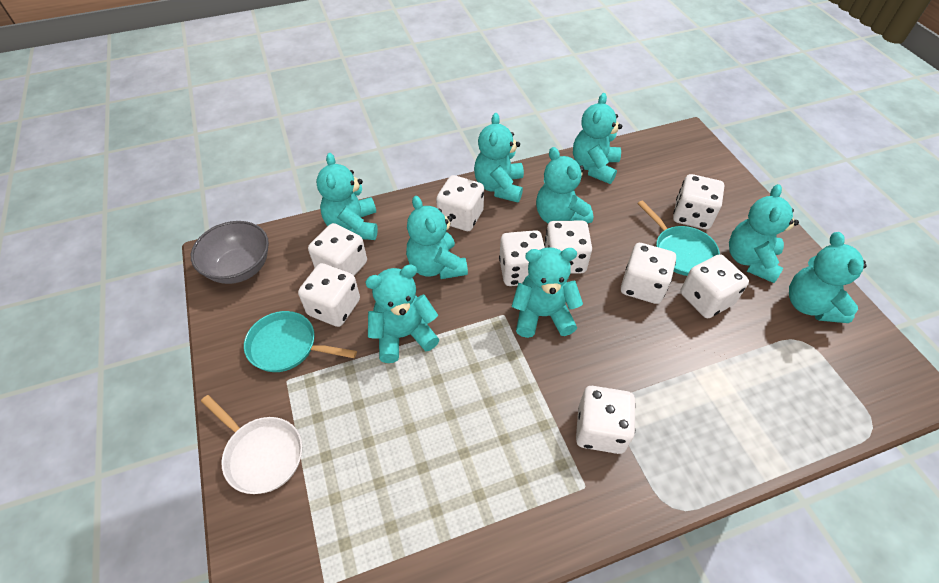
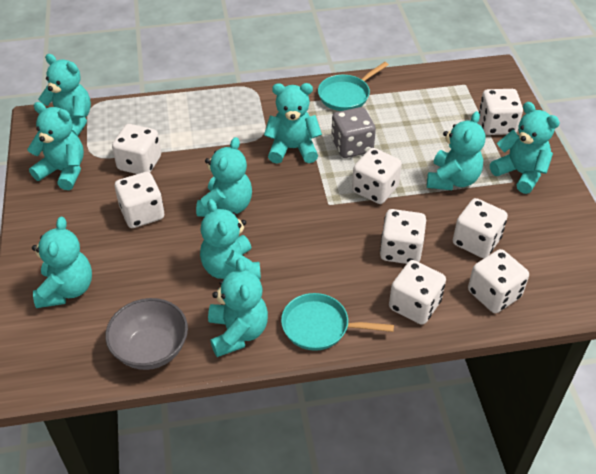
grey dice: none = 0 -> [331,107,376,158] = 1
white dice: [298,263,360,327] [308,223,367,276] [436,175,484,231] [499,230,545,286] [544,221,592,274] [576,386,636,454] [621,243,676,304] [673,174,724,230] [680,254,749,318] = 9 -> [112,124,161,174] [115,172,164,228] [352,148,402,204] [380,209,426,264] [389,260,446,325] [453,198,508,258] [468,249,529,313] [479,89,523,135] = 8
white pan: [201,395,302,494] = 1 -> none = 0

